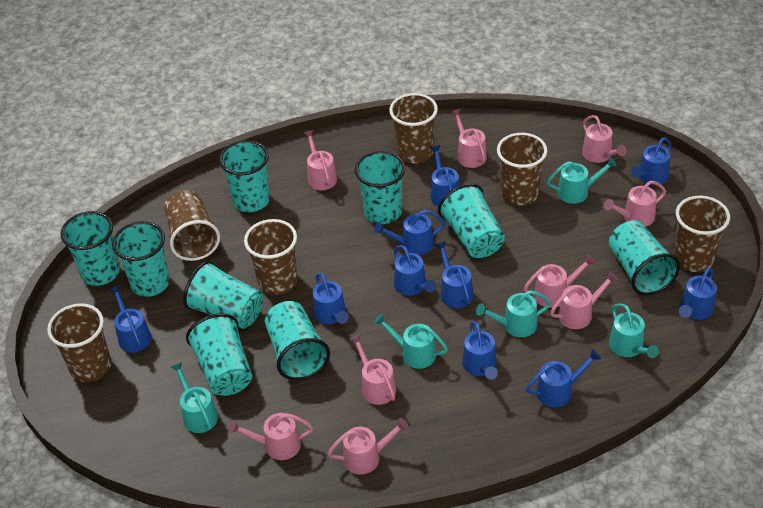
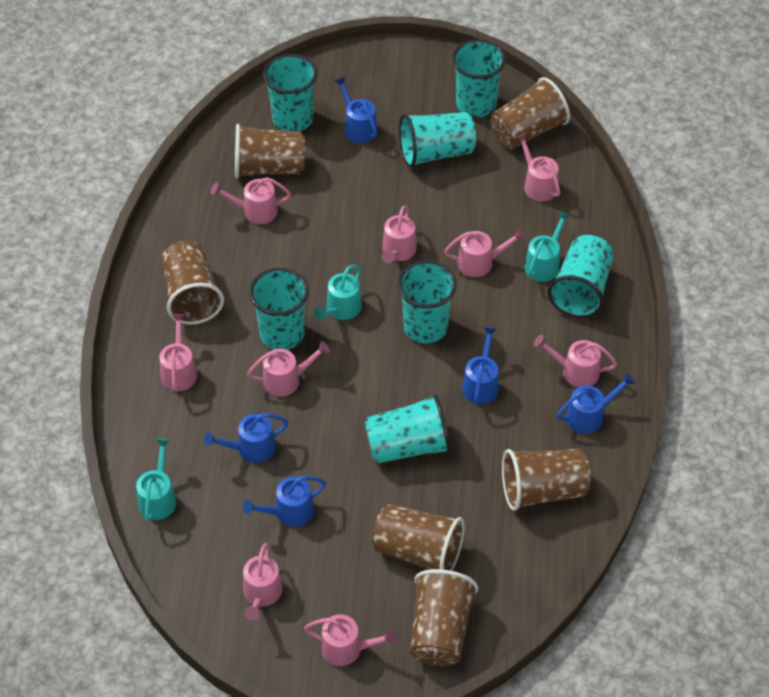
blue watering can: [109,285,151,353] [313,273,349,324] [374,210,445,255] [394,245,436,296] [430,145,460,206] [435,241,473,308] [462,321,498,380] [526,349,601,408] [631,137,671,185] [679,268,717,320] = 10 -> [204,413,288,463] [243,476,326,527] [335,77,378,143] [462,327,499,404] [557,373,635,434] = 5
turquoise cup: [61,211,120,286] [112,221,170,297] [183,261,263,329] [186,313,252,396] [219,140,270,212] [265,301,330,380] [355,151,405,224] [438,184,505,258] [609,220,680,295] = 9 -> [249,268,308,350] [263,54,317,132] [365,394,451,463] [397,261,457,343] [399,112,476,168] [452,39,506,117] [547,235,614,318] = 7
turquoise watering can: [171,362,218,433] [374,314,448,369] [476,290,551,337] [547,157,617,204] [609,303,659,358] = 5 -> [136,438,176,522] [314,265,362,320] [524,211,571,282] = 3

